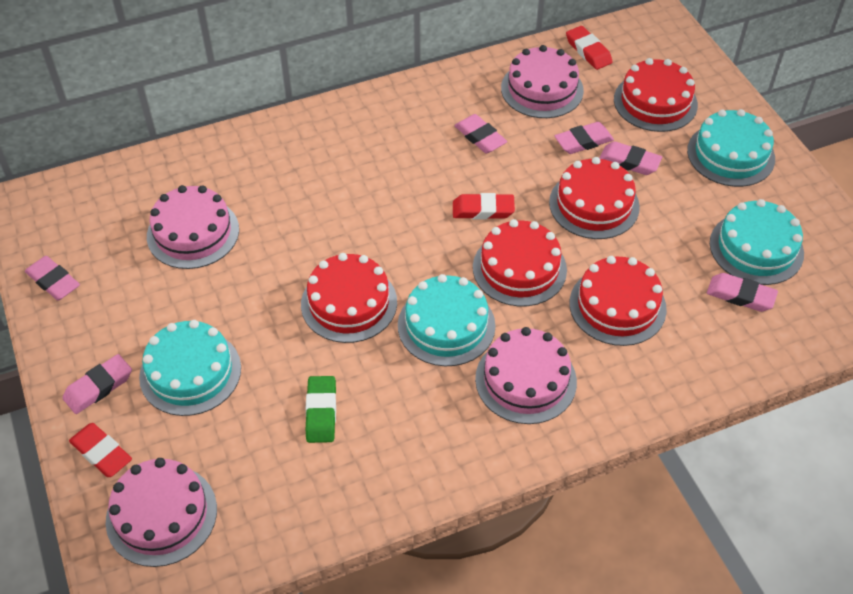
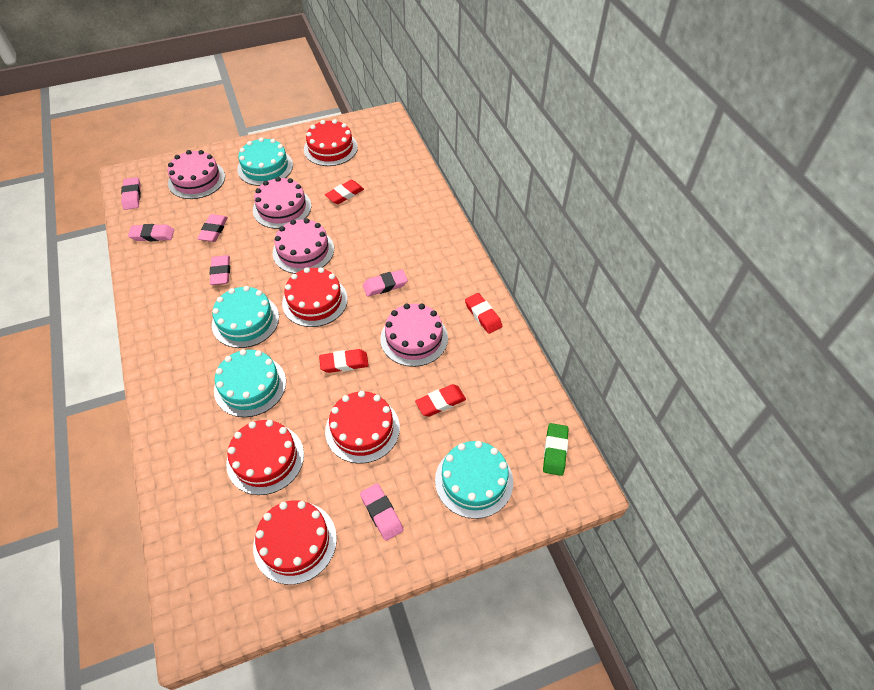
red eraser: [69,423,132,477] [453,193,515,219] [566,26,613,70] = 3 -> [319,349,369,373] [325,180,364,204] [415,384,466,417] [465,293,502,334] = 4

